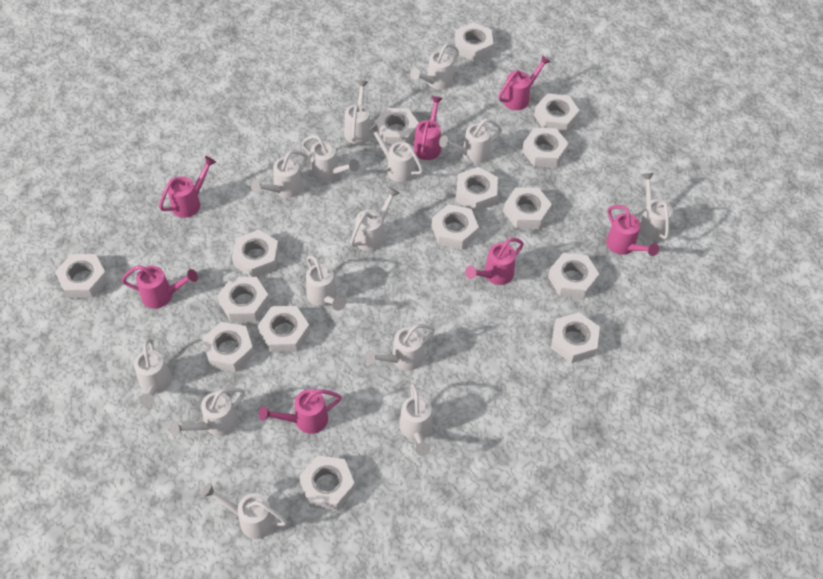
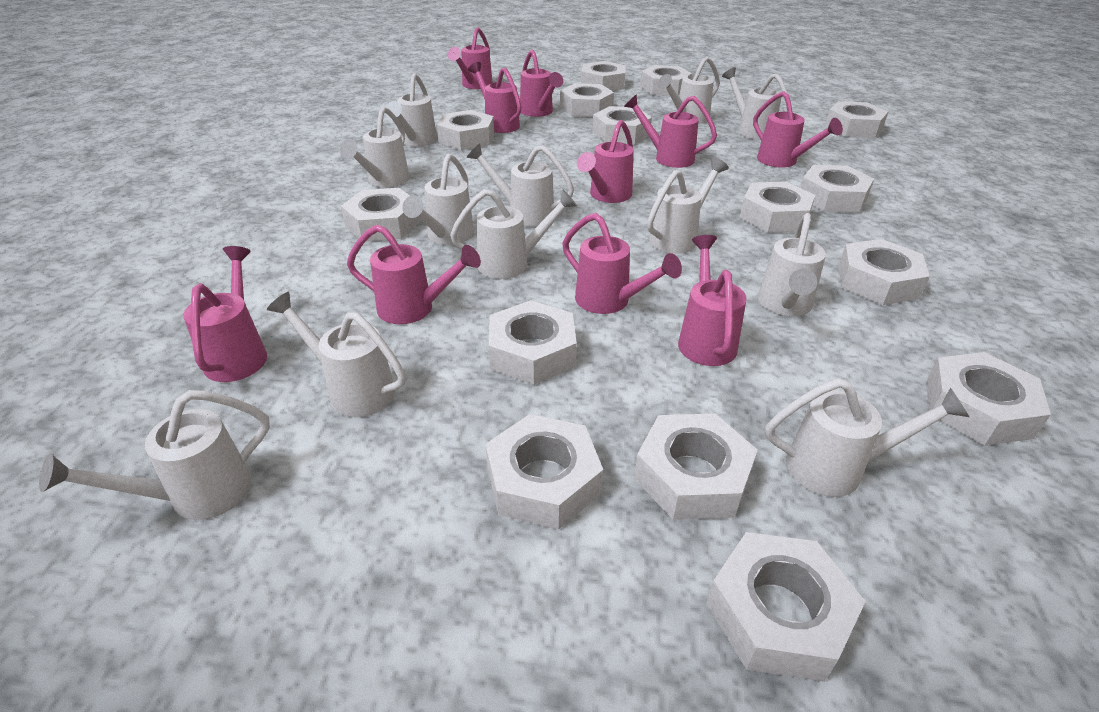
pink watering can: [121,265,198,309] [159,156,216,218] [259,389,342,434] [414,96,443,160] [465,238,524,285] [498,55,551,110] [606,205,659,256] = 7 -> [183,246,267,382] [347,224,481,324] [448,27,493,89] [468,62,522,133] [520,49,563,117] [562,213,682,314] [577,120,634,203] [624,94,717,168] [678,235,747,366] [753,91,843,167] = 10
white watering can: [134,338,172,407] [170,388,245,437] [202,483,287,539] [251,150,307,198] [302,135,359,182] [306,255,345,311] [344,80,372,144] [350,187,399,251] [365,324,435,371] [367,124,423,182] [399,383,432,456] [410,43,459,90] [439,119,502,164] [639,173,673,240] = 14 -> [39,390,270,520] [267,292,406,417] [340,107,410,187] [386,73,437,147] [402,154,474,245] [450,189,577,279] [467,143,574,227] [647,157,729,254] [658,56,720,124] [722,67,788,140] [758,213,826,316] [765,378,969,497] = 12

